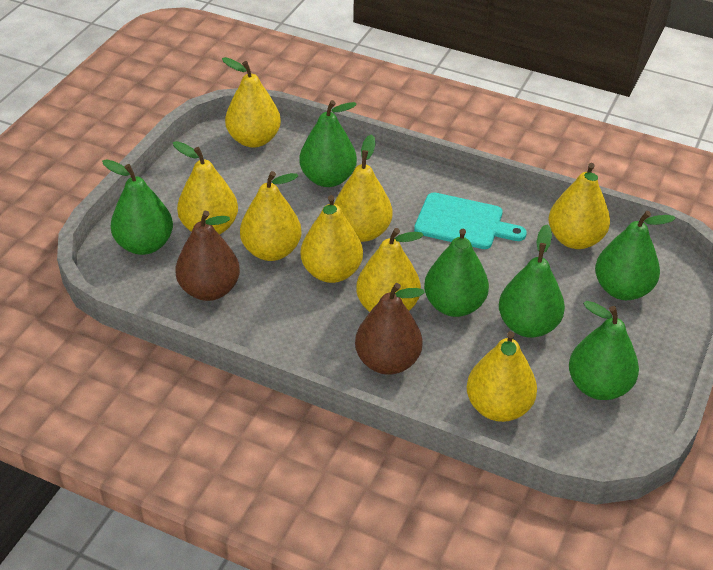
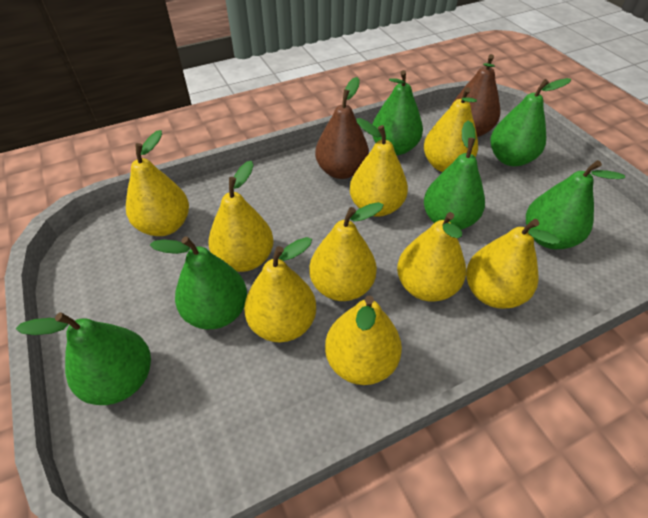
turquoise cutting board: [414,192,527,249] = 1 -> none = 0
yellow pear: [173,141,238,235] [222,57,281,148] [240,171,302,261] [301,195,363,283] [334,134,392,242] [356,228,424,312] [466,331,537,422] [549,163,610,249] = 8 -> [126,130,189,236] [208,161,274,272] [244,237,316,342] [309,202,384,301] [325,296,402,385] [350,118,408,217] [397,212,466,302] [424,87,478,172] [466,219,560,309] = 9

